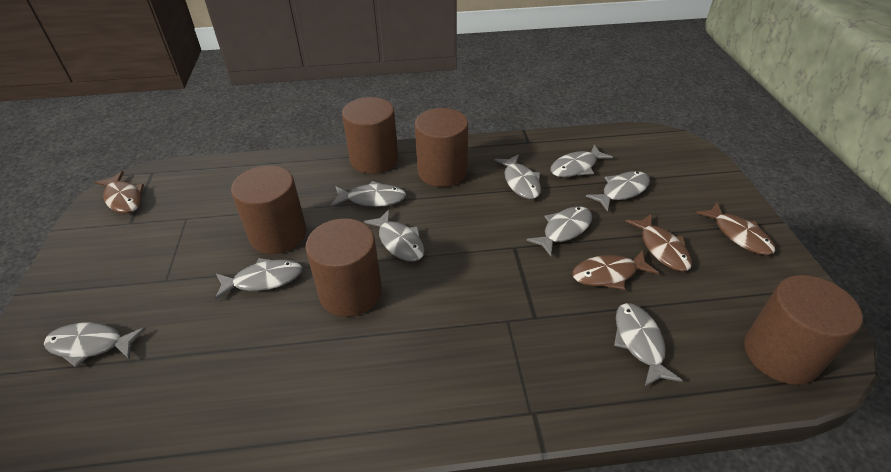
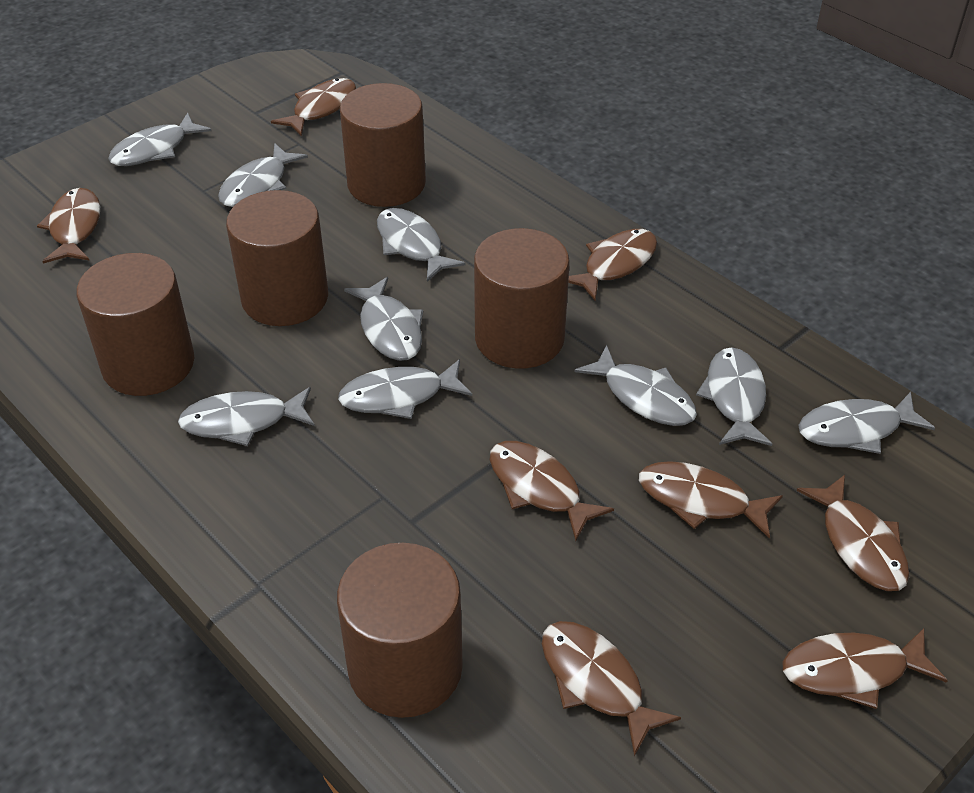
brown fish: [95,171,144,213] [572,250,659,290] [625,213,692,271] [696,202,775,255] = 4 -> [37,188,100,264] [271,78,356,136] [490,441,614,541] [542,621,681,757] [568,229,657,300] [639,461,783,538] [783,628,948,709] [797,475,909,591] = 8

